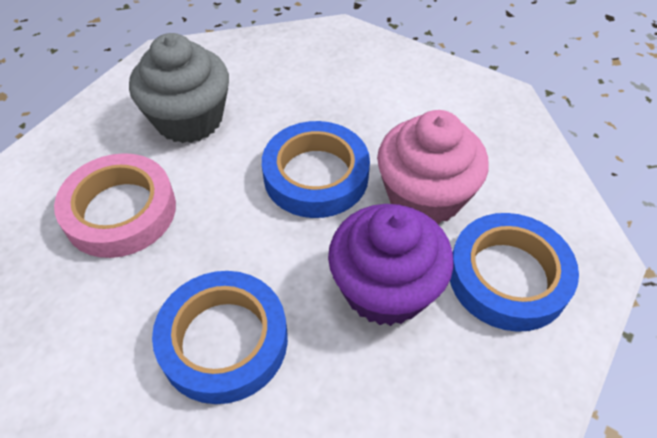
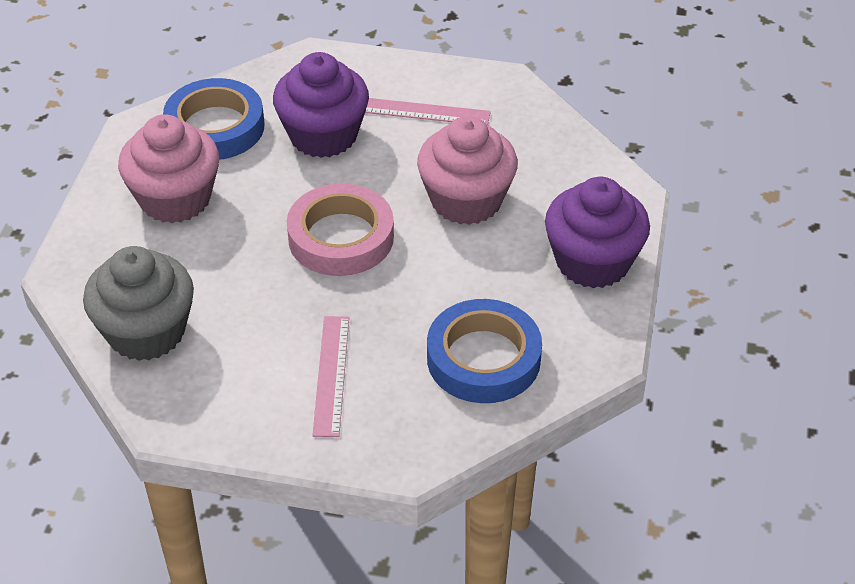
blue tape: [152,271,288,404] [262,121,370,218] [450,213,579,332] = 3 -> [163,78,265,160] [427,299,542,403] = 2
pink cupcake: [377,110,488,224] = 1 -> [118,114,219,223] [417,116,518,225] = 2
pink ruler: none = 0 -> [312,316,349,437] [365,98,491,125] = 2
purple cupcake: [328,204,454,326] = 1 -> [273,52,369,158] [545,177,650,288] = 2

